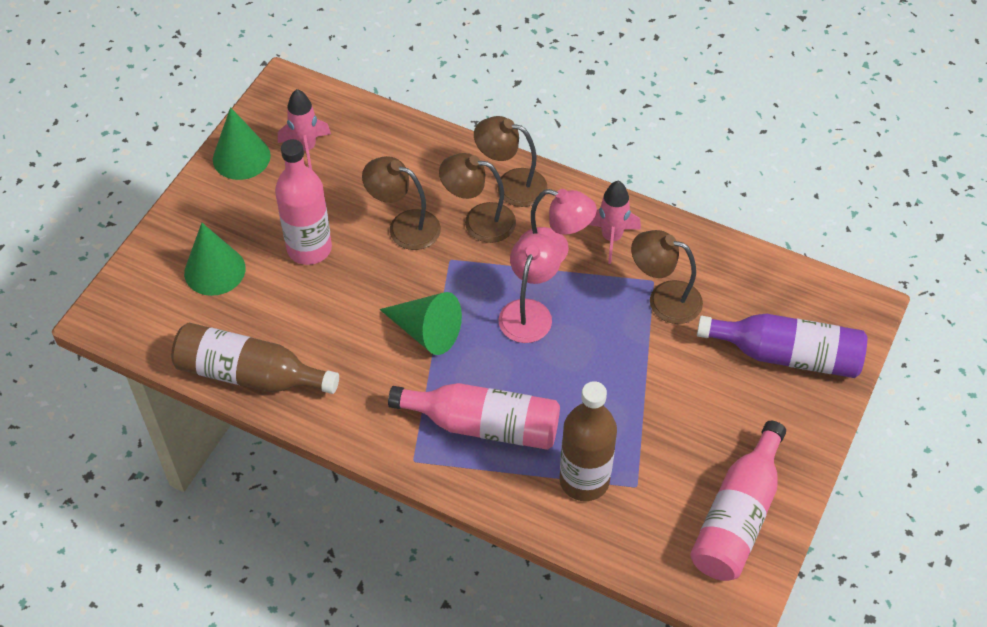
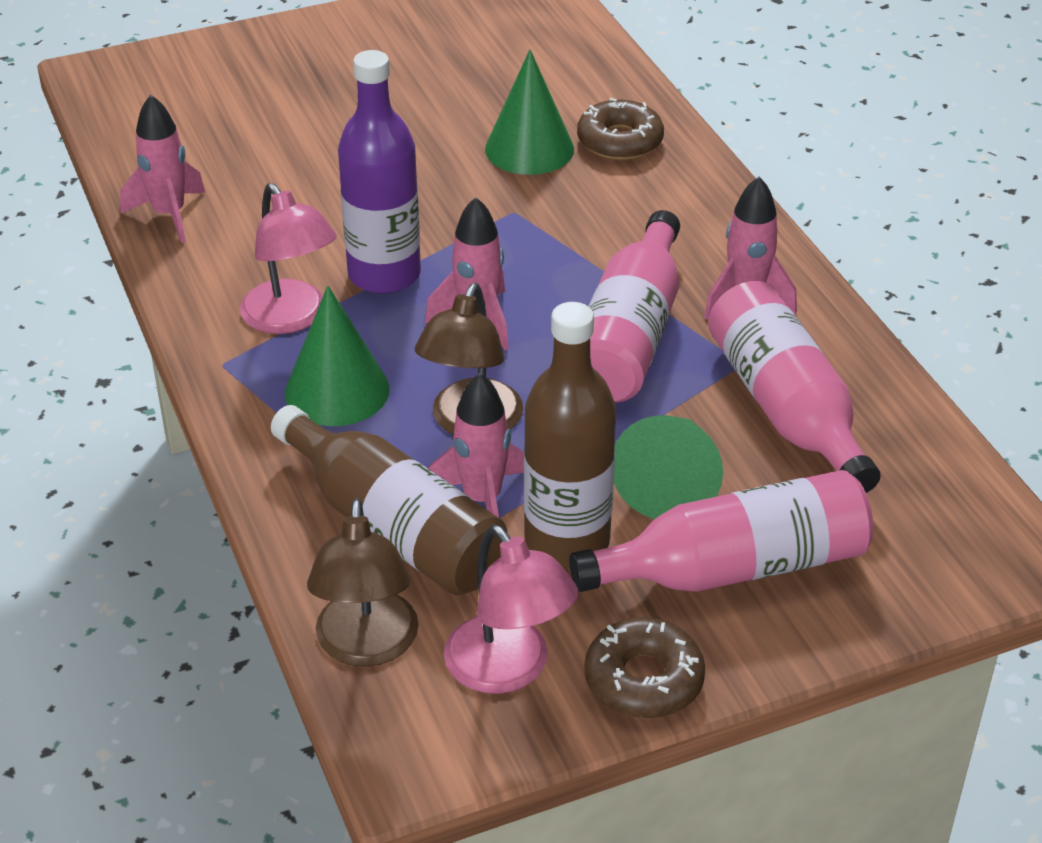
brown donut: none = 0 -> [577,98,664,160] [584,617,705,718] = 2
brown lamp: [362,156,441,250] [439,153,516,243] [474,116,548,207] [631,230,703,324] = 4 -> [307,498,419,667] [415,283,523,435] = 2
pink rocket: [278,89,331,169] [589,181,641,264] = 2 -> [120,95,205,243] [425,197,509,350] [428,373,524,518] [704,177,797,319] = 4

